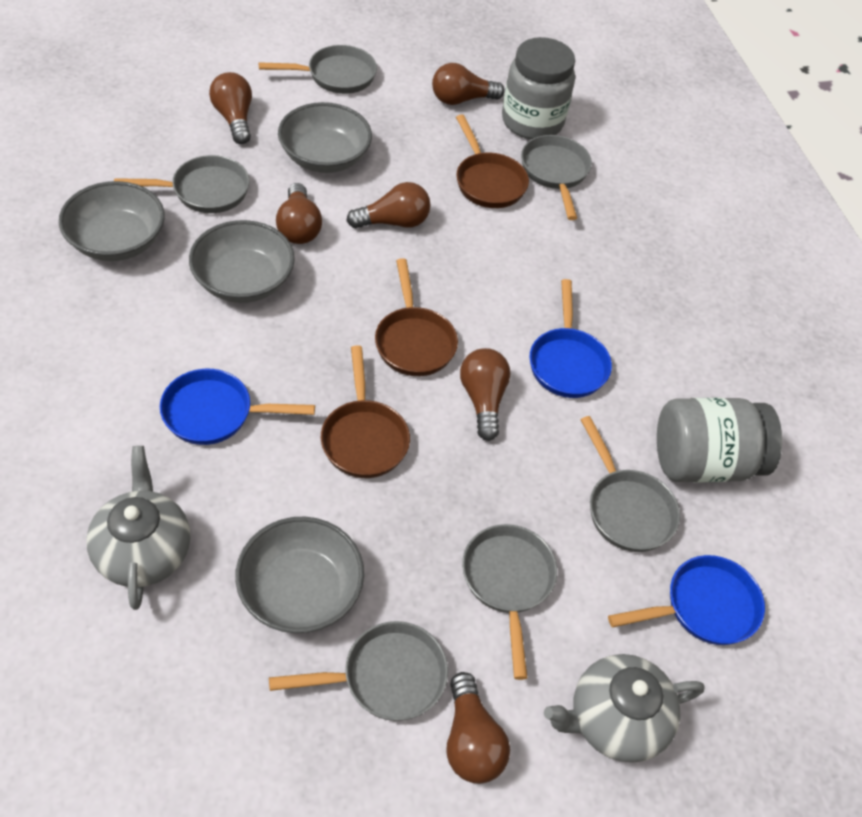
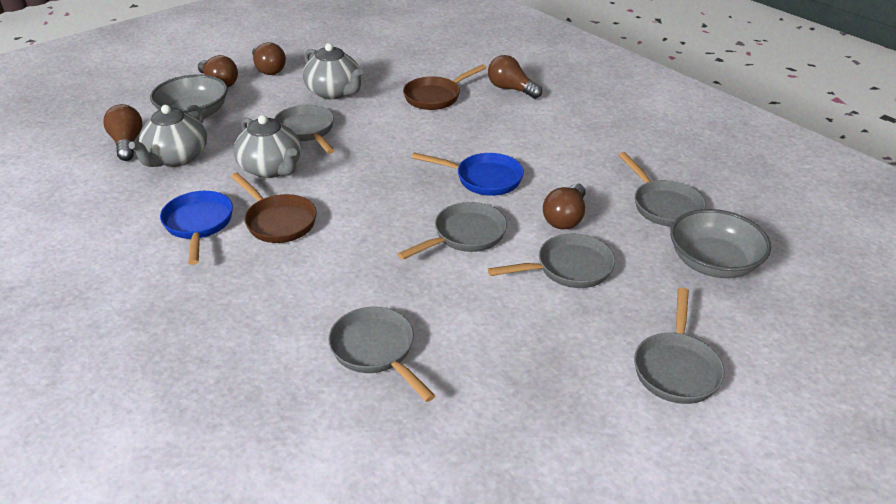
blue pan: [160,369,315,445] [529,279,612,398] [608,555,765,645] = 3 -> [160,191,233,265] [412,153,524,196] = 2
brown light bulb: [209,72,252,144] [276,183,322,244] [346,182,431,229] [432,63,505,105] [446,672,510,784] [460,348,511,441] = 6 -> [103,104,143,161] [198,55,238,88] [252,42,286,75] [488,55,542,99] [543,183,585,229] = 5
brown pan: [321,345,410,478] [375,258,458,376] [456,115,529,208] = 3 -> [231,173,317,243] [403,64,486,110] = 2
grey bowl: [59,181,165,261] [189,220,295,303] [235,517,364,633] [278,102,372,173] = 4 -> [150,74,228,119] [670,209,771,278] = 2
grey jar: [502,37,575,139] [657,398,782,483] = 2 -> none = 0
grey teapot: [86,446,191,610] [544,654,705,763] = 2 -> [129,105,207,167] [234,115,301,178] [303,43,363,100] = 3

